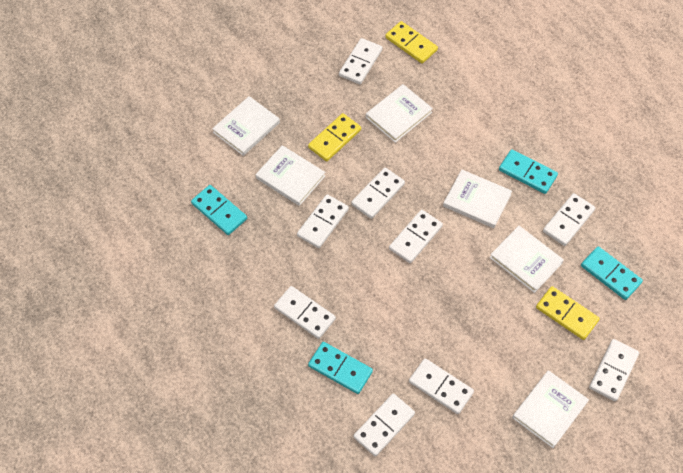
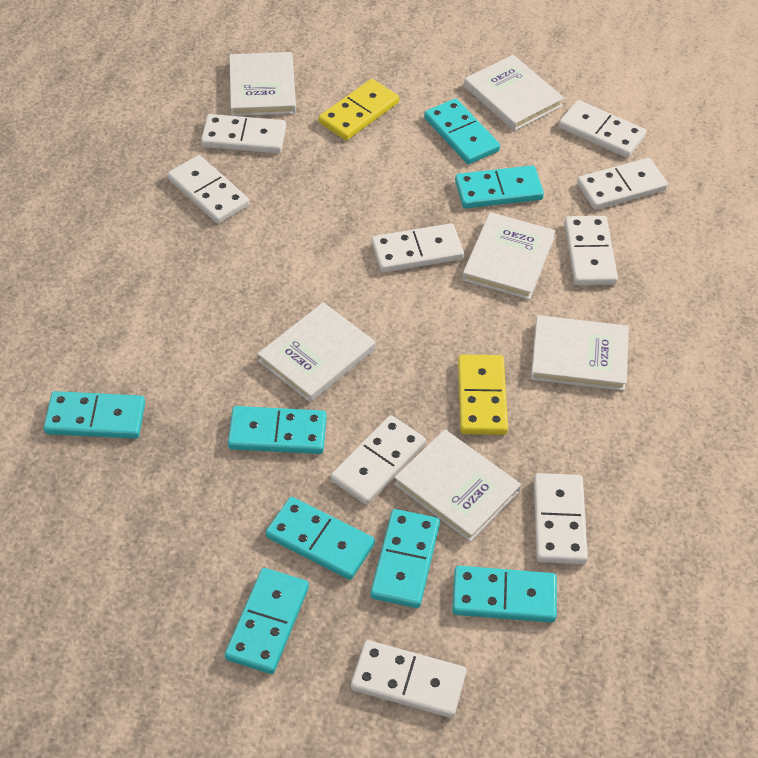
turquoise domino: [191,185,247,235] [308,342,373,394] [499,149,558,194] [581,246,643,300] = 4 -> [44,391,145,439] [225,568,309,674] [228,406,327,454] [266,497,375,580] [370,509,440,608] [424,99,500,164] [452,566,557,623] [455,165,544,208] = 8
yellow domino: [308,113,361,161] [385,21,438,63] [536,286,600,340] = 3 -> [319,79,399,140] [458,354,508,435] = 2

